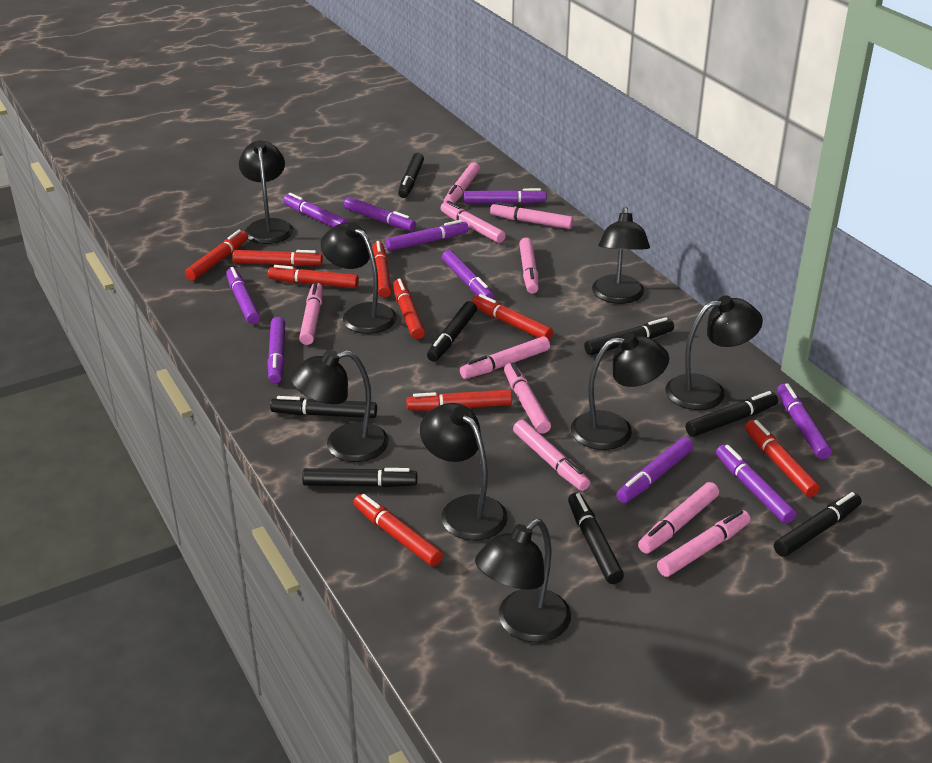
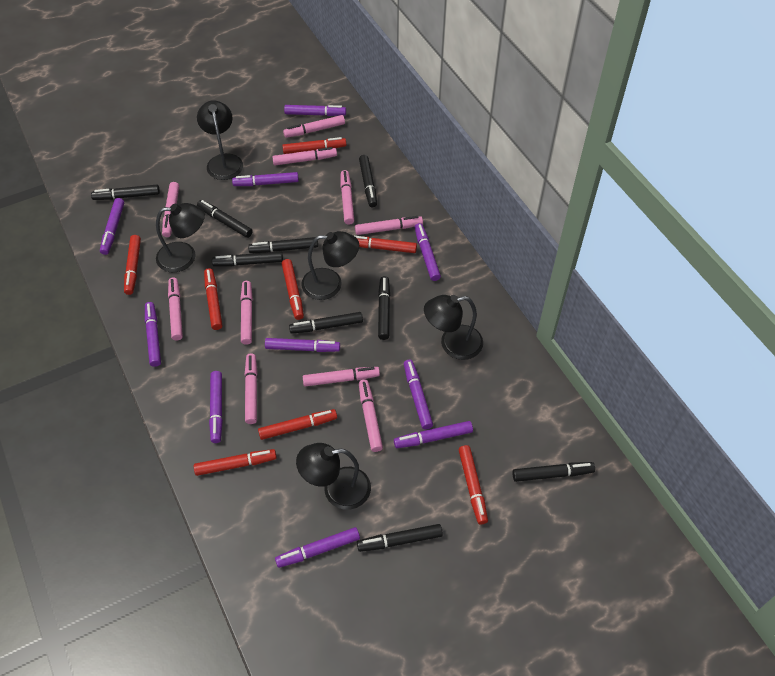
black lamp: [239,140,293,244] [290,350,389,462] [321,222,397,334] [420,403,508,541] [475,519,571,643] [571,333,669,450] [592,207,650,304] [665,295,763,410] = 8 -> [156,203,205,272] [197,100,243,180] [296,443,371,510] [301,231,359,300] [424,295,483,360] = 5
black marker: [270,396,377,418] [302,468,417,487] [398,153,424,198] [427,301,477,362] [568,493,624,584] [584,317,674,355] [685,391,778,437] [774,492,862,557] = 8 -> [91,185,160,200] [197,200,253,238] [212,251,283,266] [248,237,318,253] [289,312,363,334] [357,524,443,552] [359,155,377,207] [378,276,390,340] [512,462,595,482] = 9
red marker: [185,230,248,281] [233,250,323,266] [268,265,359,288] [353,494,443,566] [372,241,391,298] [393,279,425,339] [406,389,512,411] [472,294,553,340] [745,420,820,497] = 9 -> [124,235,141,295] [194,449,277,476] [204,268,222,330] [258,409,337,440] [282,137,346,154] [282,259,304,320] [353,235,417,253] [459,445,488,524] = 8

